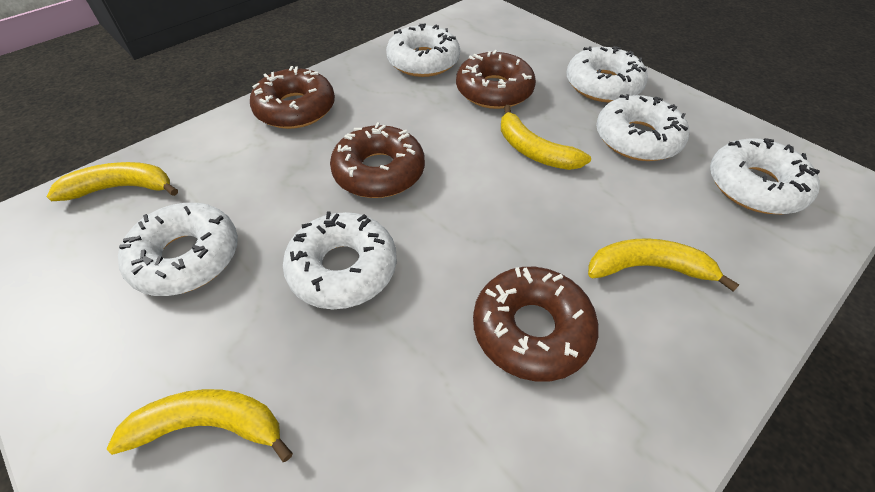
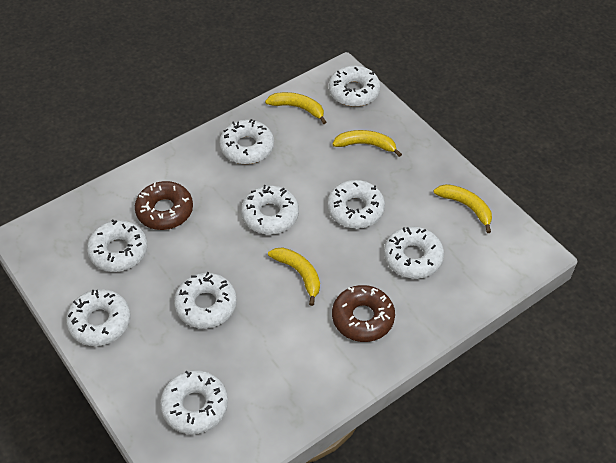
brown donut: [250,66,335,129] [330,122,425,198] [456,50,536,109] [473,267,599,382] = 4 -> [135,181,193,230] [332,285,395,342] = 2
white donut: [118,203,238,296] [283,211,397,309] [386,24,460,77] [567,46,648,103] [596,94,689,161] [710,138,820,214] = 6 -> [66,289,131,346] [87,220,148,272] [160,370,228,434] [174,272,237,329] [219,119,274,164] [241,185,299,235] [327,180,385,229] [329,66,381,107] [384,226,444,279] = 9

